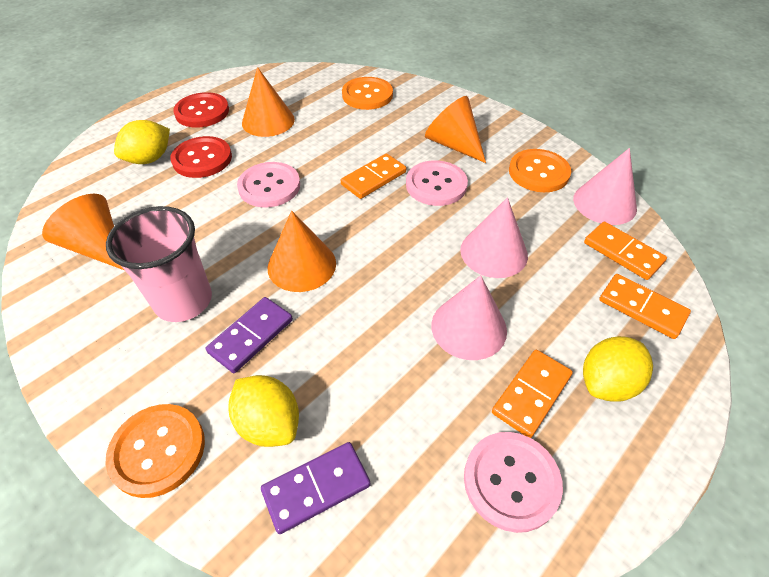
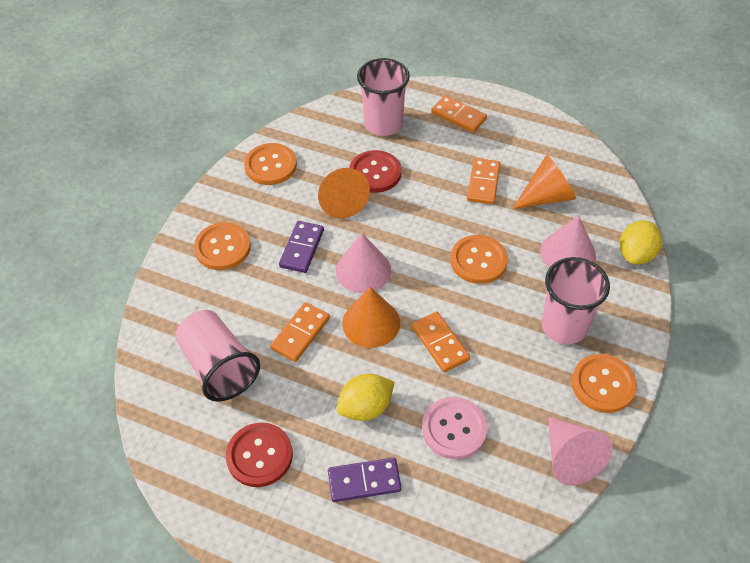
orange button: [105,404,205,498] [342,77,393,110] [509,149,571,192] = 3 -> [194,222,251,270] [244,143,297,185] [450,235,508,284] [571,354,637,413] = 4
orange cone: [42,194,124,270] [242,67,295,137] [268,211,336,292] [425,96,486,163] = 4 -> [318,168,370,218] [342,287,400,348] [512,155,576,209] = 3
pink button: [237,162,300,207] [406,160,468,206] [464,432,563,533] = 3 -> [422,397,488,459] = 1
pink cup: [106,206,212,322] = 1 -> [175,310,260,402] [357,58,410,136] [541,257,610,344] = 3
yellow lemon: [114,120,170,164] [228,375,299,447] [583,336,653,402] = 3 -> [337,374,394,421] [620,220,662,264] = 2

